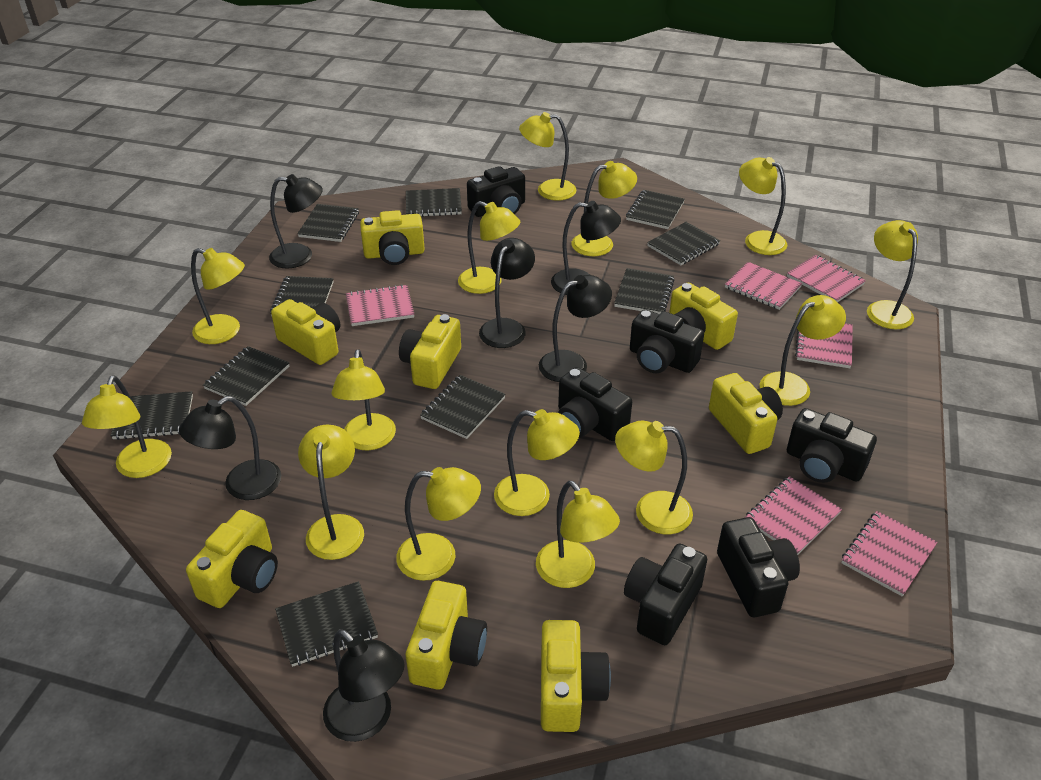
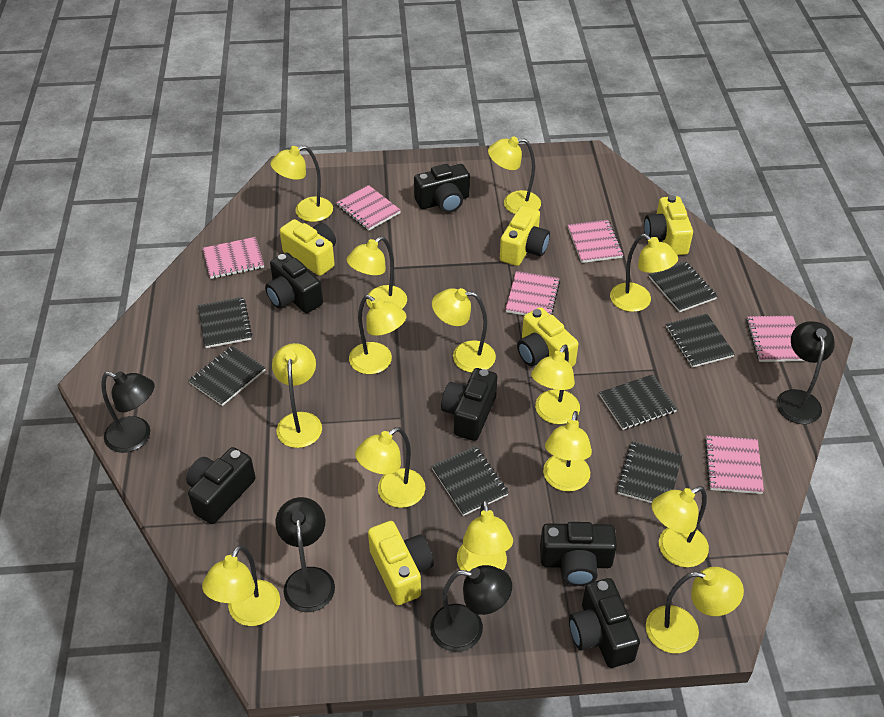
black lamp: [179,396,281,500] [269,174,323,269] [323,629,405,742] [479,238,535,348] [539,275,612,382] [551,201,621,295] = 6 -> [101,371,155,453] [275,497,335,612] [430,565,512,652] [776,321,835,424] = 4
black notebook: [111,391,193,440] [203,346,289,406] [270,276,334,316] [275,581,378,667] [297,204,359,242] [406,188,462,217] [420,375,506,439] [614,268,675,314] [626,190,685,229] [647,222,720,265] = 10 -> [188,346,266,406] [198,297,252,348] [431,446,509,516] [599,374,677,430] [617,441,682,503] [649,261,718,312] [666,314,735,368] = 7
yellow camera: [186,510,278,608] [271,299,340,365] [360,210,425,265] [399,314,461,389] [406,581,487,690] [541,620,611,732] [669,283,738,350] [709,373,783,454] = 8 -> [280,219,336,276] [368,521,434,605] [500,206,550,266] [517,307,578,367] [644,195,693,255] = 5

